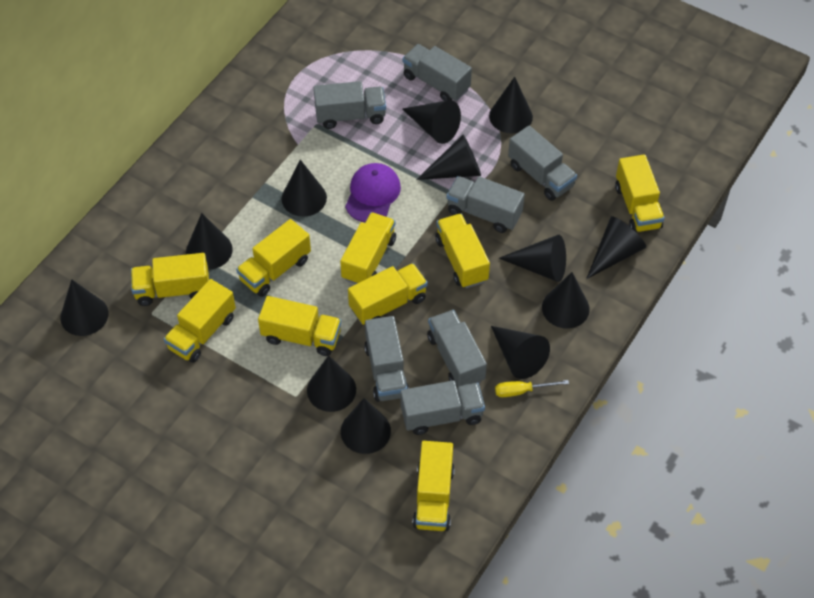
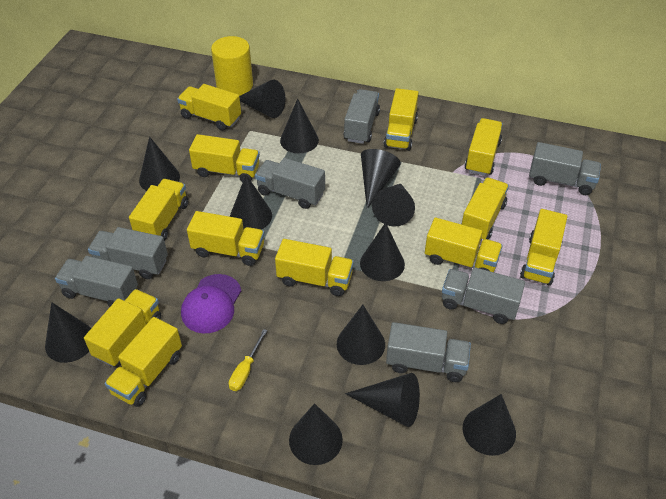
yellow cylinder: none = 0 -> [211,36,253,96] = 1
yellow truck: [131,253,209,306] [164,279,236,363] [236,219,311,297] [258,296,341,356] [340,212,396,284] [348,263,428,325] [413,441,455,531] [435,213,490,288] [615,154,665,232] = 9 -> [84,289,161,367] [105,317,182,407] [129,179,188,241] [177,84,241,131] [187,211,265,266] [189,134,260,182] [275,239,354,296] [384,88,419,151] [425,217,503,272] [461,177,509,240] [465,118,503,176] [520,209,567,286] = 12

